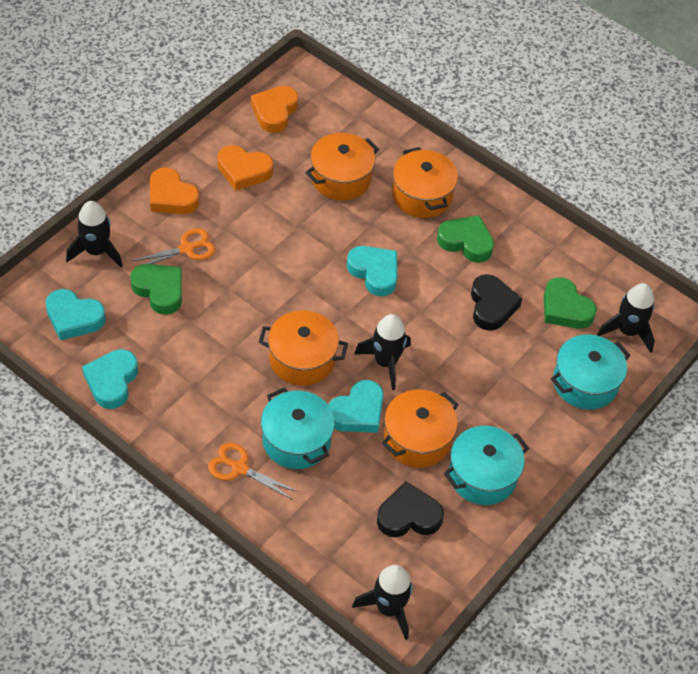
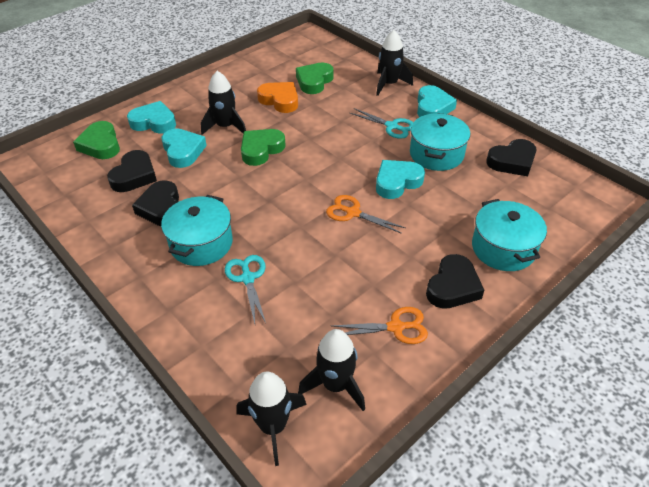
black heart: [377,482,444,537] [471,274,522,331] = 2 -> [107,150,157,192] [132,180,179,226] [426,254,484,309] [486,139,537,176] = 4
orange heart: [150,167,199,214] [218,145,273,191] [251,86,298,133] = 3 -> [257,82,298,113] = 1
orange pot: [259,310,348,386] [305,133,379,200] [382,389,459,468] [392,147,458,218] = 4 -> none = 0
turquoise scissors: none = 0 -> [225,255,266,324] [350,108,413,139] = 2

